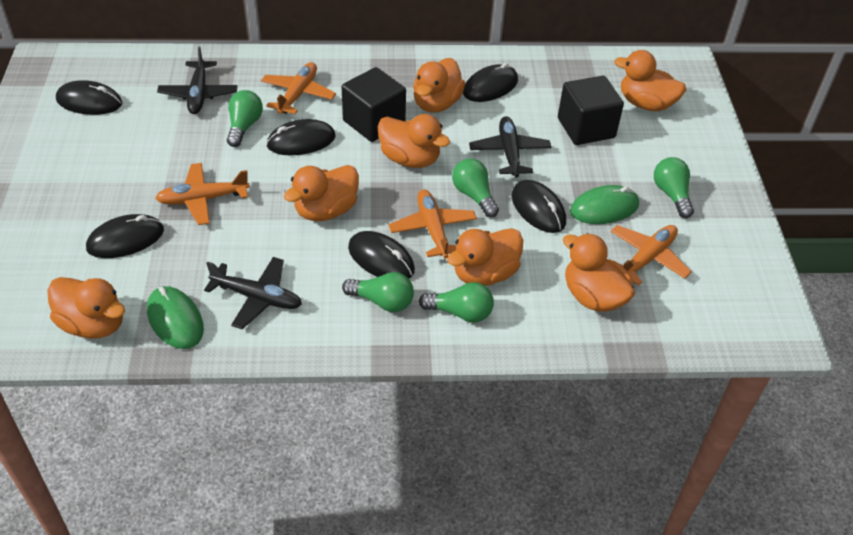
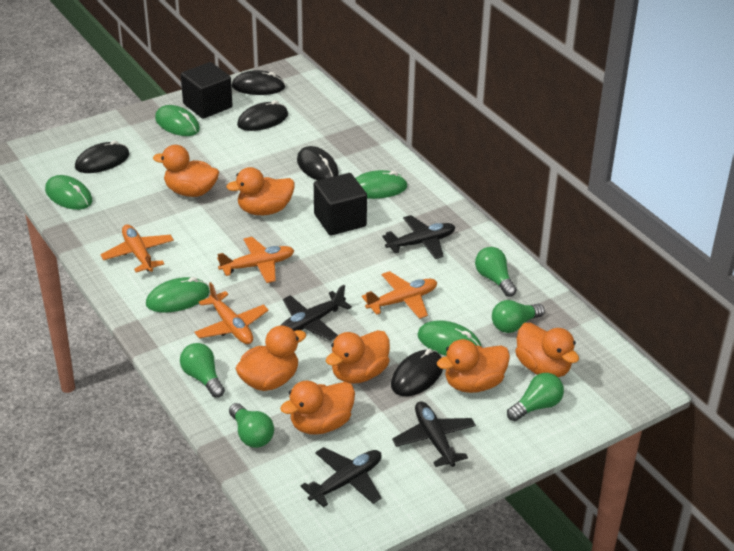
black mouse: [56,80,122,115] [86,214,164,258] [266,119,336,155] [348,231,415,279] [463,63,518,102] [511,180,566,233] = 6 -> [75,140,130,173] [232,70,285,95] [237,100,288,131] [297,146,339,181] [391,348,443,396] = 5
black plane: [157,46,238,114] [204,257,302,329] [469,116,551,178] = 3 -> [280,285,352,340] [300,447,382,508] [382,215,455,259] [392,401,476,467] = 4
green mouse: [147,286,204,349] [570,185,639,224] = 2 -> [45,175,92,210] [146,277,210,312] [155,105,200,136] [355,170,408,199] [417,320,482,356] = 5

